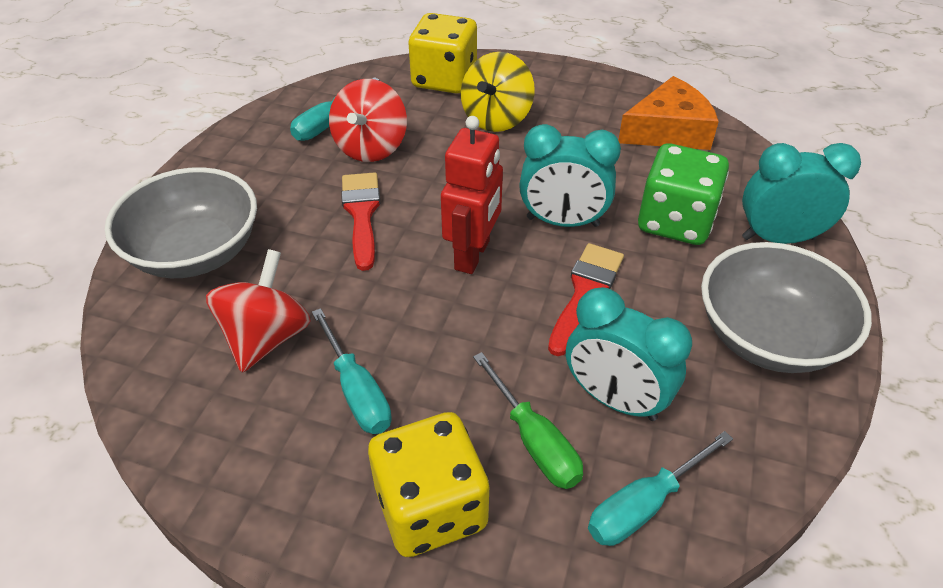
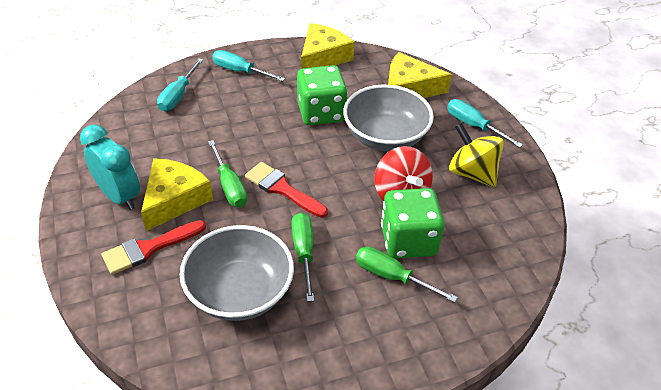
green dice: [638,143,729,245] = 1 -> [297,65,347,125] [381,188,445,259] = 2
green screwdriver: [473,352,583,489] = 1 -> [208,140,247,207] [292,213,314,302] [356,247,458,303] = 3
orange cheese: [618,76,719,150] = 1 -> none = 0
red robot: [441,116,503,274] = 1 -> none = 0
red spinning top: [206,249,311,372] [329,79,407,162] = 2 -> [374,146,433,201] = 1
turquoise clock: [519,124,621,227] [566,287,692,421] [742,143,861,244] = 3 -> [80,124,140,210] = 1
yellow cheese: none = 0 -> [141,158,213,231] [301,23,355,69] [388,52,452,98] = 3
yellow dice: [368,412,489,557] [408,13,477,94] = 2 -> none = 0

